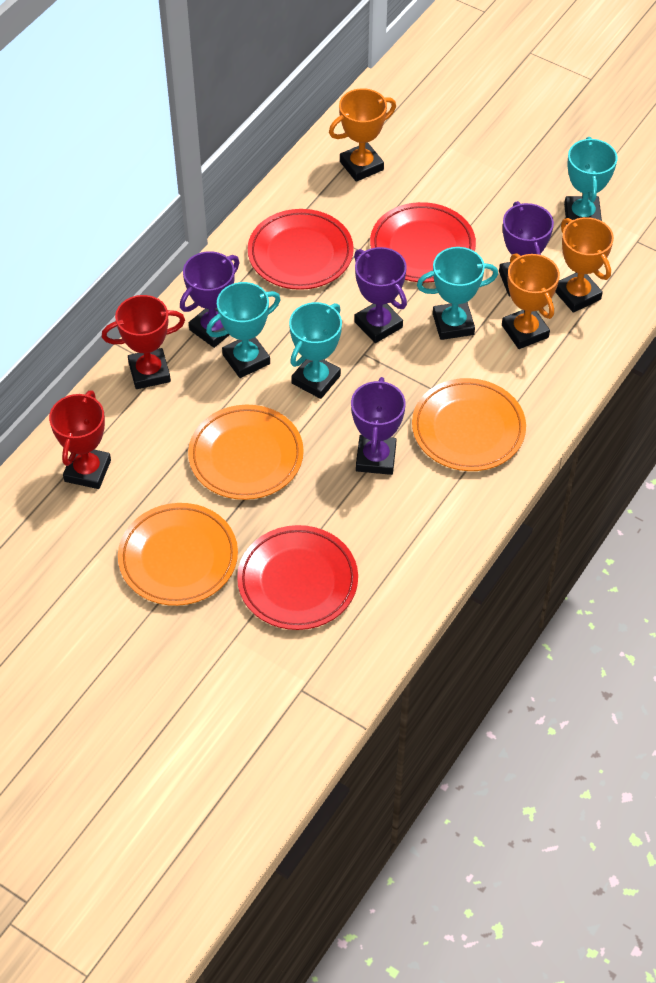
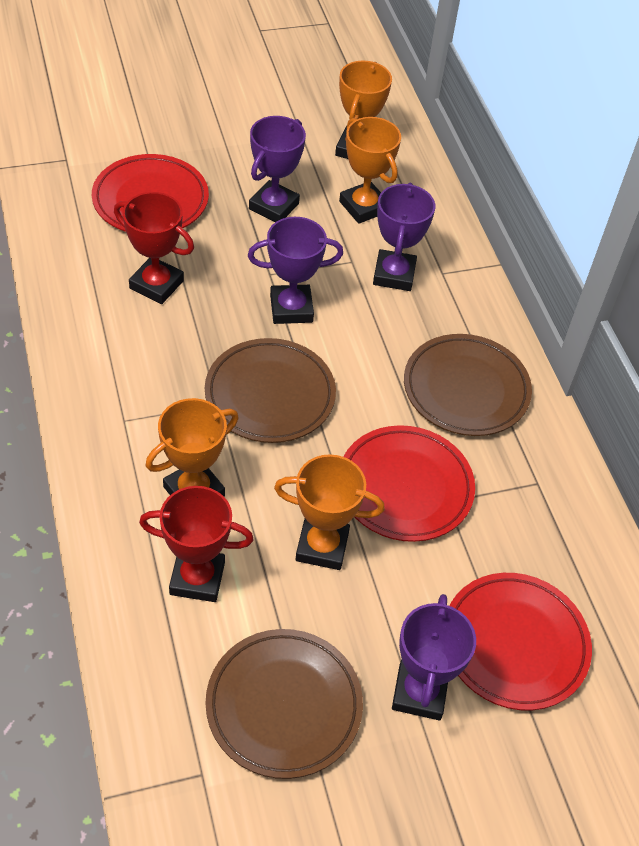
brown plate: none = 0 -> [205,338,336,443] [206,629,363,779] [404,334,532,436] = 3
orange plate: [118,503,238,606] [188,405,304,500] [412,378,526,471] = 3 -> none = 0
orange trophy: [329,88,396,182] [502,253,560,349] [555,217,614,313] = 3 -> [145,398,239,496] [274,454,385,570] [335,61,392,159] [339,117,401,224] = 4
turquoise trophy: [206,282,281,378] [289,302,342,399] [417,247,498,340] [564,137,618,225] = 4 -> none = 0

